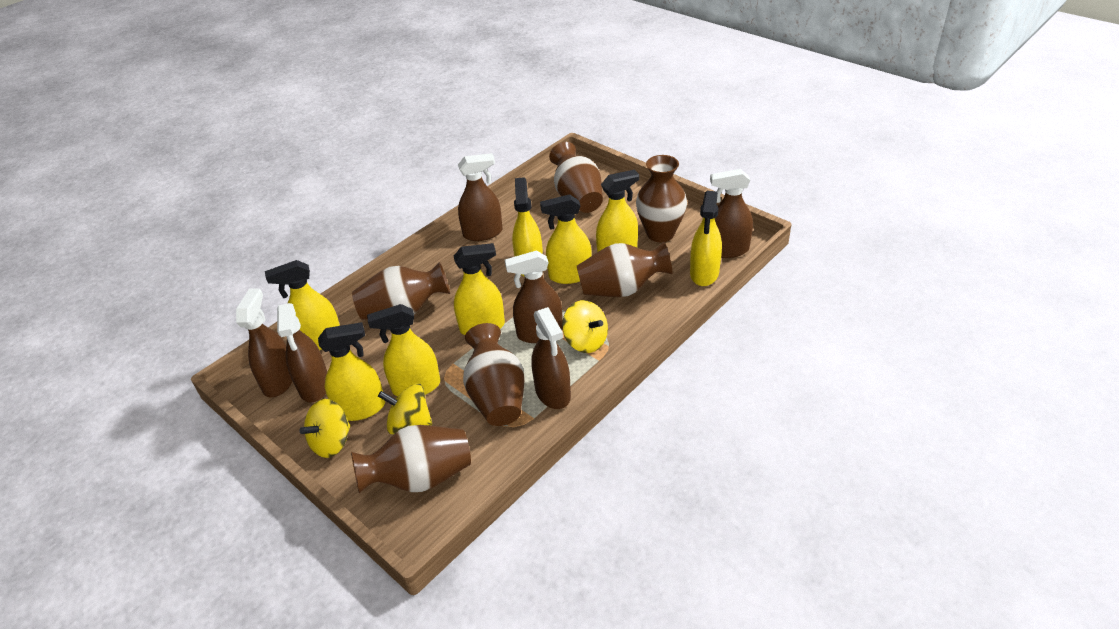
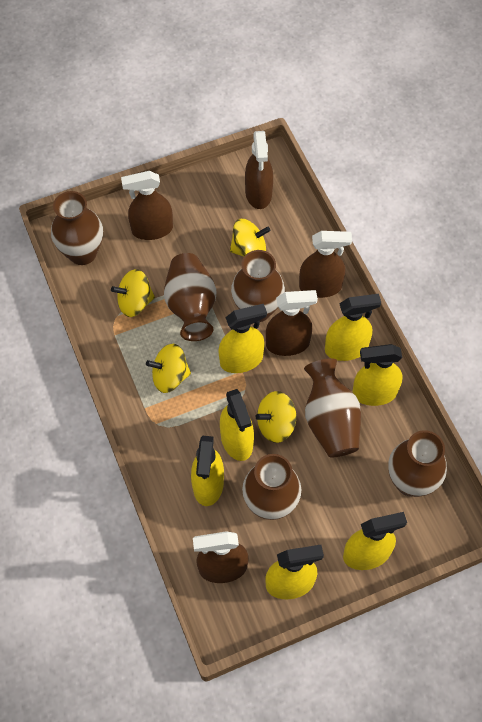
brown spray bottle: [236,289,293,397] [277,303,327,402] [458,153,503,241] [505,250,563,343] [532,307,571,409] [710,169,753,258] = 6 -> [121,171,173,240] [193,531,248,583] [245,131,273,209] [266,290,318,356] [299,231,352,298] = 5
yellow spinning top: [299,399,351,458] [378,384,432,435] [562,300,608,353] = 3 -> [111,269,155,317] [146,344,191,393] [230,219,270,257] [256,391,296,443] = 4
yellow spray bottle: [265,260,340,350] [318,322,385,421] [367,304,440,397] [454,243,505,335] [512,177,543,277] [540,194,592,284] [596,170,639,252] [690,191,722,286] = 8 -> [191,436,224,506] [218,304,267,373] [220,389,254,461] [265,545,324,599] [325,294,381,361] [343,512,407,570] [353,344,403,406] = 7

